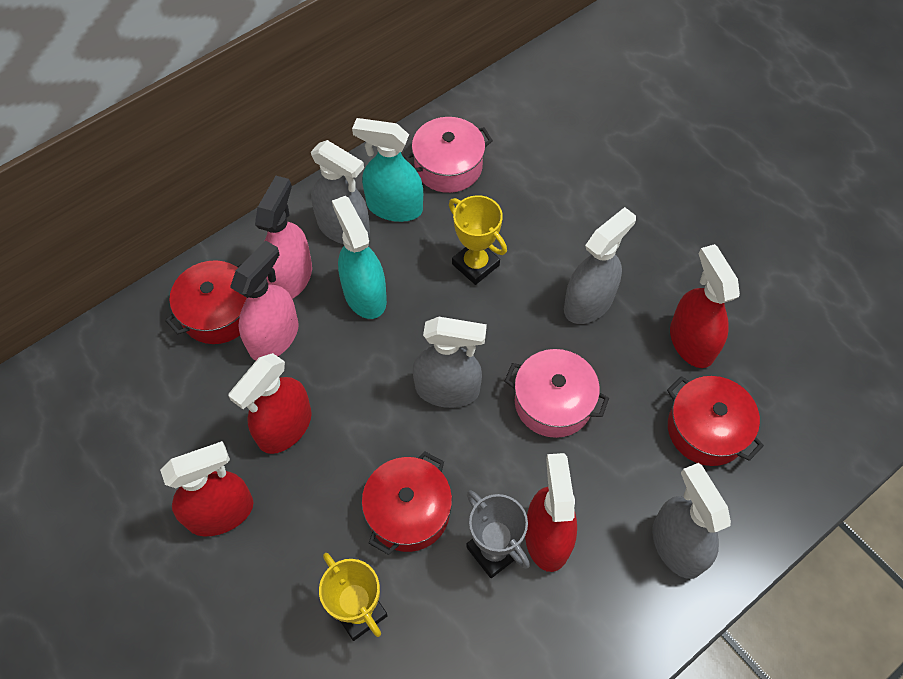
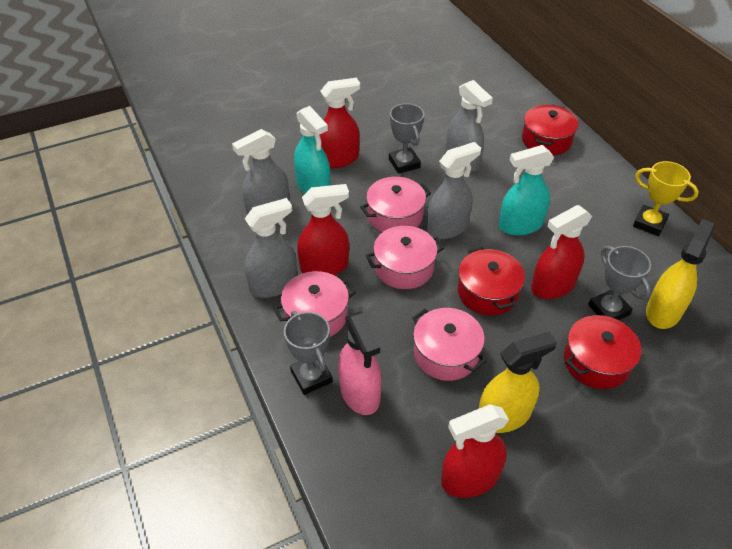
grey trophy: [466,490,530,578] = 1 -> [284,311,333,395] [389,103,424,174] [588,246,651,320] = 3
pink pot: [404,117,493,193] [505,349,609,438] = 2 -> [273,271,356,337] [360,177,431,232] [366,226,444,289] [412,308,486,381] = 4
pink spray bottle: [230,241,299,360] [255,176,312,299] = 2 -> [338,311,382,415] = 1
yellow spray bottle: none = 0 -> [479,332,557,433] [646,219,715,329] = 2
yellow trophy: [319,553,388,641] [449,195,507,285] = 2 -> [633,161,699,236] = 1

